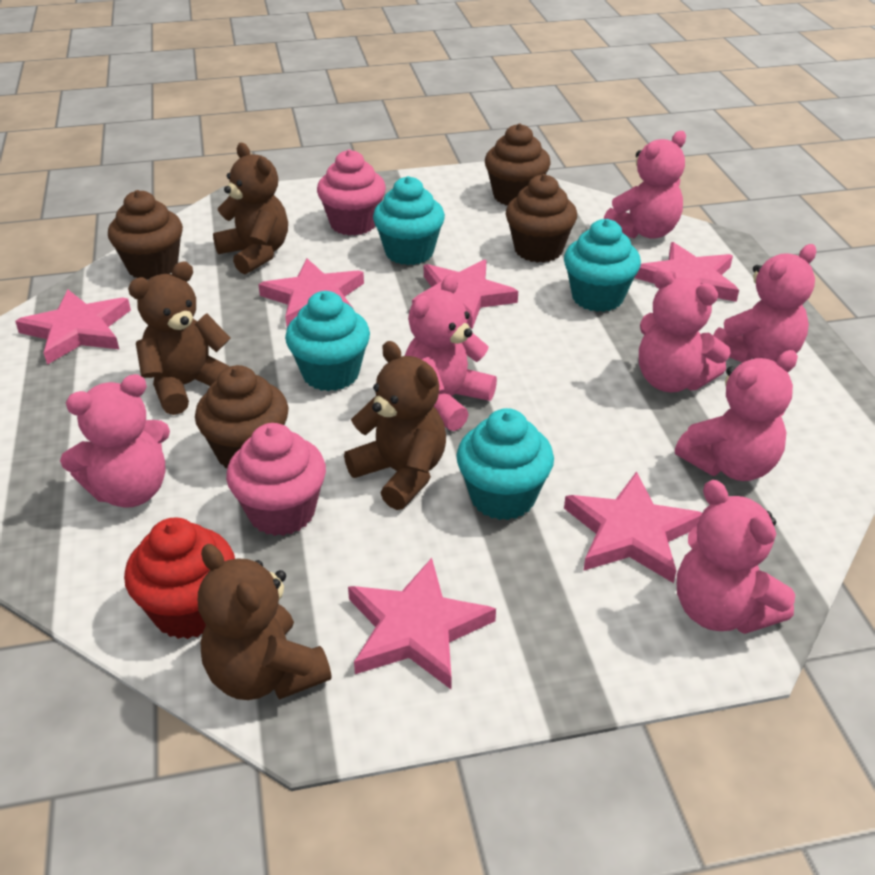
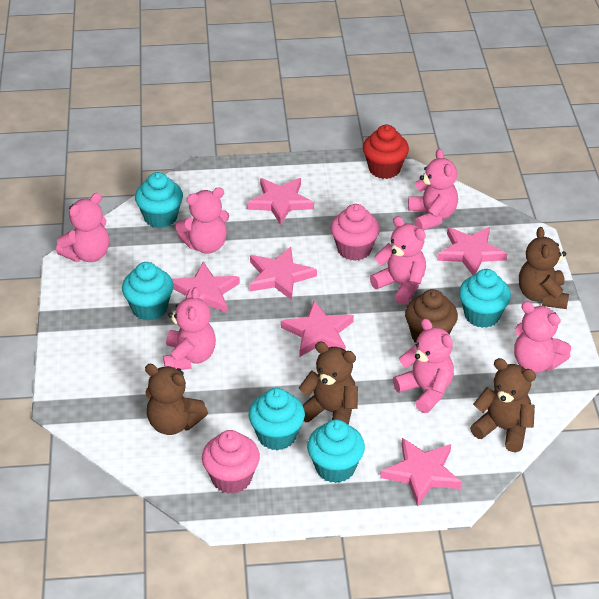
brown cupcake: [108,190,183,280] [195,365,289,468] [485,123,551,205] [506,174,577,263] = 4 -> [405,289,458,343] = 1
turquoise cupcake: [285,291,370,391] [373,176,445,265] [456,408,554,520] [564,219,641,312] = 4 -> [122,262,174,320] [135,172,183,228] [248,388,305,451] [307,419,365,483] [459,269,511,328] = 5

